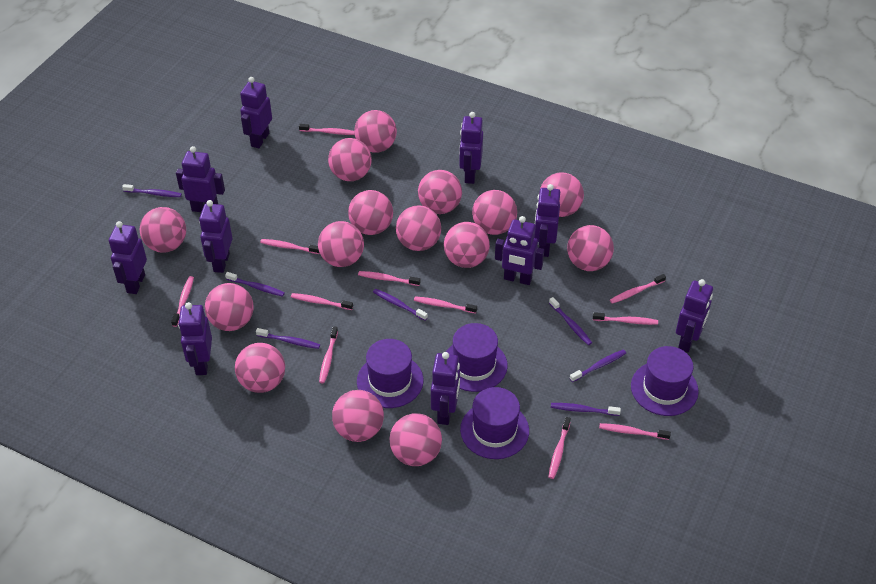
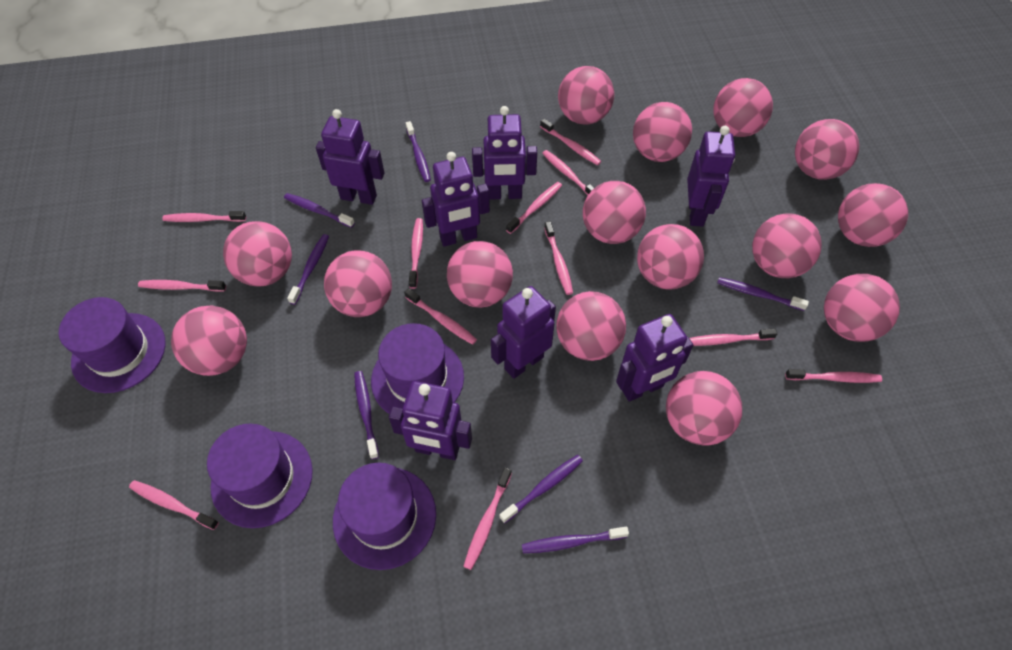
pink toothbrush: [171,276,194,327] [260,239,320,254] [291,293,353,310] [299,124,355,135] [319,326,338,383] [358,271,420,286] [414,296,477,314] [548,417,571,479] [593,312,658,325] [599,423,671,440] [610,274,666,304] = 11 -> [129,480,219,530] [138,280,226,292] [162,211,246,222] [404,288,477,345] [409,218,423,289] [463,467,512,570] [506,182,562,234] [540,119,601,165] [542,150,594,195] [544,221,573,295] [690,329,777,346] [785,369,882,383] = 12
purple robot: [109,221,147,294] [176,146,225,212] [178,302,212,375] [199,200,232,273] [240,77,272,148] [431,352,460,425] [459,112,483,184] [495,216,544,285] [534,184,560,257] [676,279,713,353] = 10 -> [316,109,384,205] [389,381,472,460] [422,152,490,247] [472,106,537,200] [491,286,556,379] [616,314,693,402] [687,126,735,227] = 7

